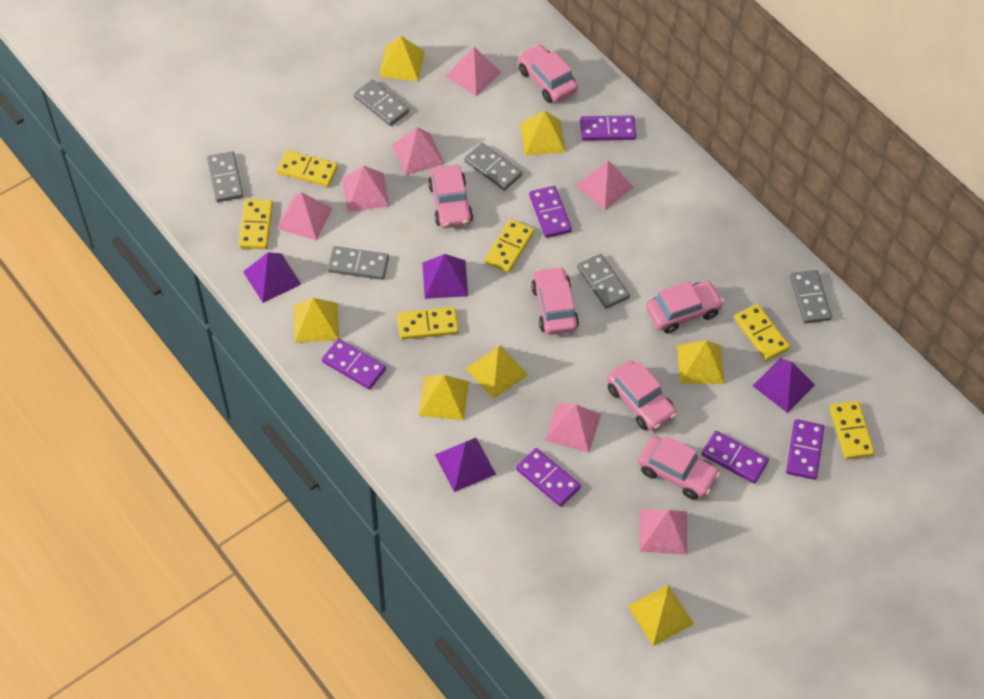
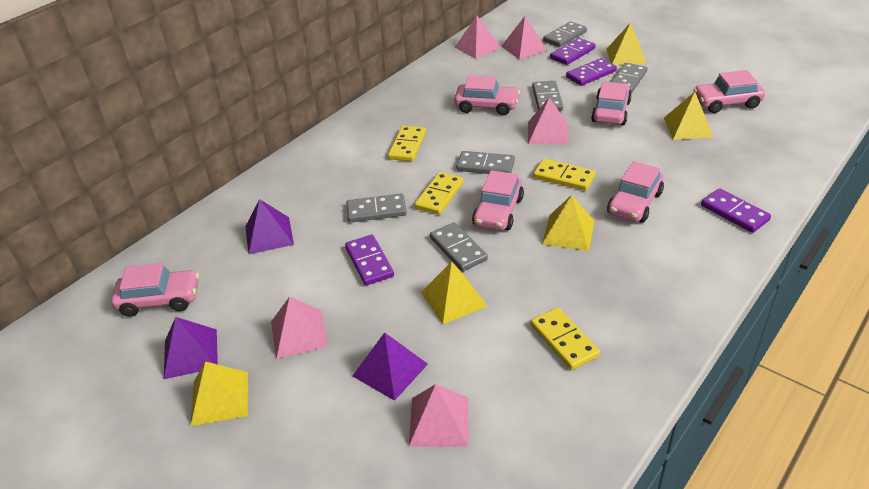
pink pyramid: [277,192,332,241] [342,166,389,212] [392,127,444,175] [446,47,502,96] [545,403,601,453] [575,160,634,210] [640,509,687,554] = 7 -> [271,296,329,359] [409,384,468,447] [455,16,501,59] [502,16,547,60] [528,97,568,144] = 5
purple domino: [322,339,386,389] [516,448,581,507] [529,186,572,238] [580,116,636,141] [701,431,769,484] [786,419,824,480] = 6 -> [345,235,394,285] [550,38,595,65] [566,58,617,86] [701,188,771,233] = 4
purple pyramid: [243,252,301,303] [422,254,468,299] [435,438,496,492] [753,358,815,413] = 4 -> [164,317,218,379] [245,199,294,254] [353,332,428,401] = 3
yellow domino: [238,199,273,249] [277,150,338,187] [397,307,459,340] [484,219,534,273] [734,304,790,361] [830,401,875,459] = 6 -> [388,126,426,161] [414,172,464,215] [530,307,600,370] [533,158,596,191] = 4
yellow pyramid: [294,298,339,343] [379,36,425,81] [419,375,469,420] [466,345,528,399] [520,111,566,156] [628,585,694,646] [677,340,725,384] = 7 -> [190,361,248,426] [421,262,487,324] [542,195,595,251] [607,23,647,65] [664,92,714,140] = 5

